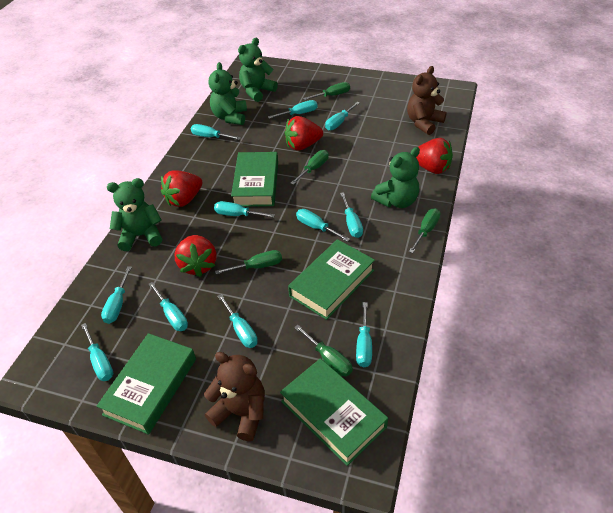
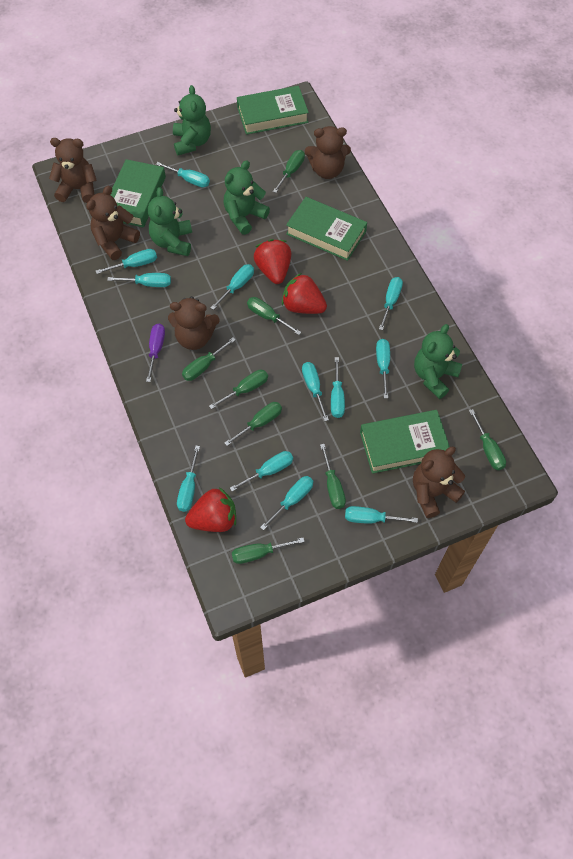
brown teddy bear: [204,352,265,441] [407,66,447,135] = 2 -> [49,138,97,203] [86,186,140,260] [168,296,219,350] [305,126,351,179] [413,447,465,518] = 5
green screwdriver: [215,250,282,274] [291,150,329,185] [294,325,353,376] [303,82,350,100] [409,208,441,253] = 5 -> [182,337,236,381] [209,370,268,409] [225,402,282,446] [232,538,305,564] [247,297,301,335] [273,150,305,193] [320,444,346,509] [469,409,506,470] = 8
purple screwdriver: none = 0 -> [146,324,165,382] = 1
red strawberry: [161,170,203,207] [175,235,216,277] [285,116,323,151] [416,138,453,174] = 4 -> [185,487,236,532] [254,239,291,284] [282,273,327,314] = 3
turquoise screwdriver: [81,323,113,381] [101,266,132,324] [149,282,188,331] [191,124,241,140] [214,201,275,218] [218,294,258,348] [268,100,317,119] [296,209,350,242] [325,102,359,130] [340,192,363,238] [356,302,372,367] = 11 -> [96,249,157,274] [107,273,171,287] [156,162,210,187] [177,446,200,512] [211,264,254,310] [230,451,293,492] [260,476,313,530] [302,362,329,421] [331,357,345,418] [345,506,418,523] [376,339,390,399] [379,277,403,330] = 12

